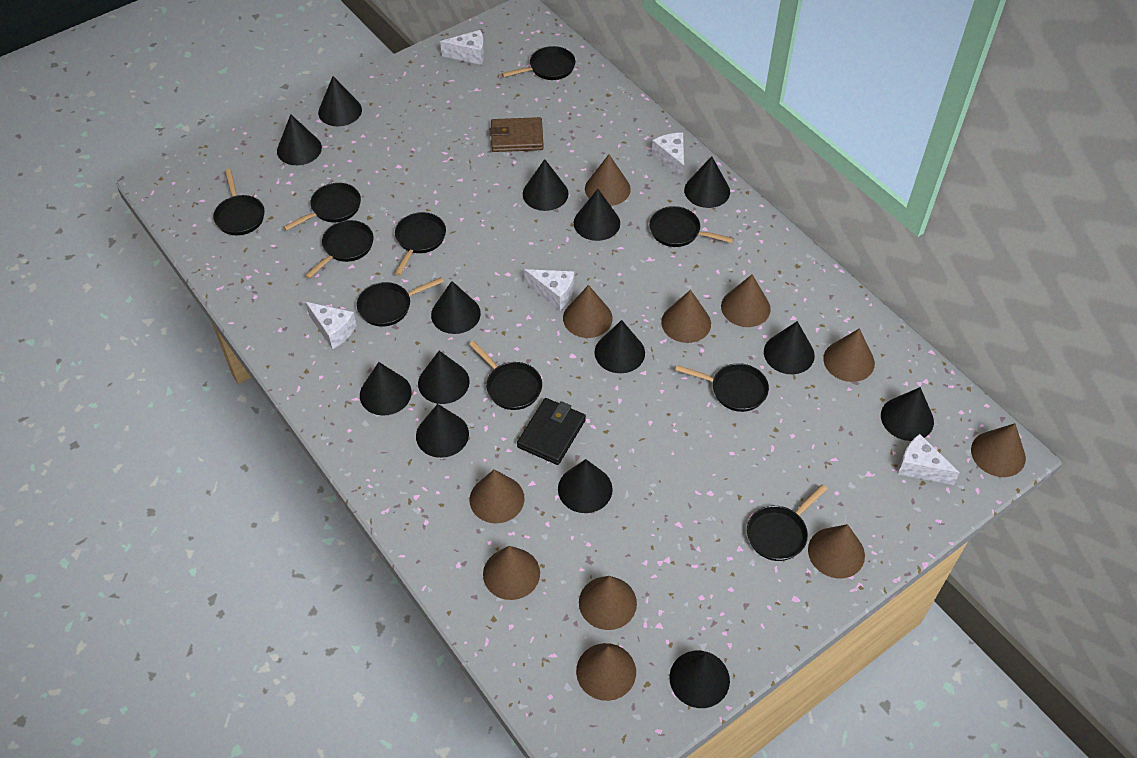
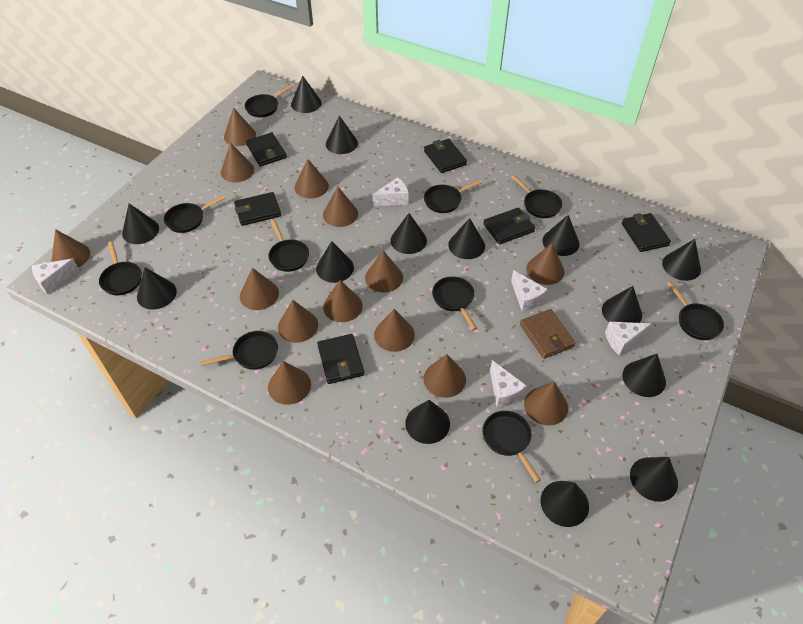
black wallet: [517,398,586,465] = 1 -> [234,192,281,226] [246,132,287,166] [317,334,364,384] [424,139,467,173] [483,207,535,244] [622,213,671,252] = 6
brown cone: [469,469,525,523] [483,546,540,600] [563,285,613,338] [576,643,636,701] [579,576,637,630] [585,155,631,206] [661,290,711,343] [721,275,771,327] [808,524,865,578] [823,328,875,382] [971,423,1026,477] = 11 -> [52,229,90,268] [221,143,254,182] [224,108,256,146] [240,268,279,310] [268,361,311,405] [278,300,318,343] [295,159,329,199] [323,187,358,227] [323,280,363,322] [365,250,403,292] [374,309,415,352] [423,354,466,398] [524,382,568,425] [526,243,564,285] = 14

